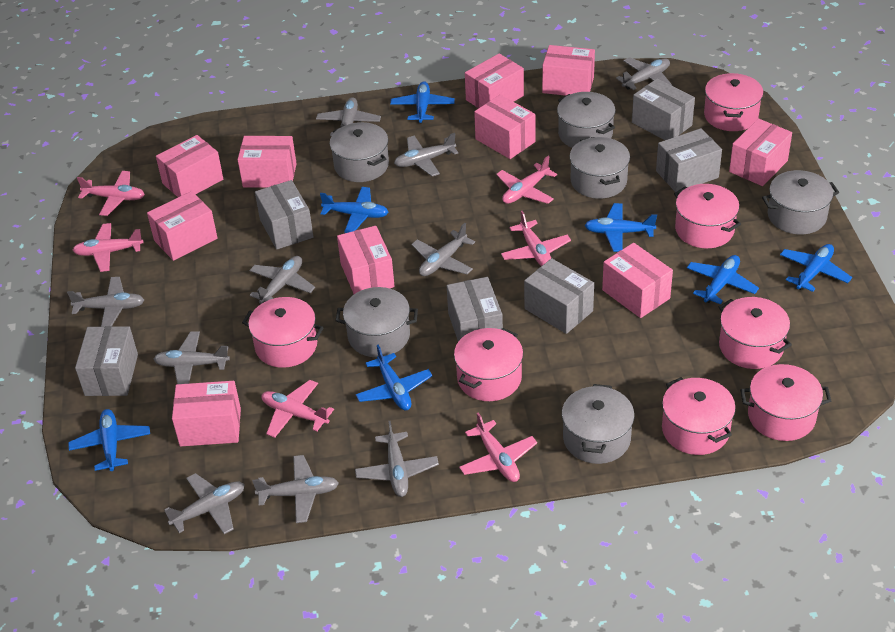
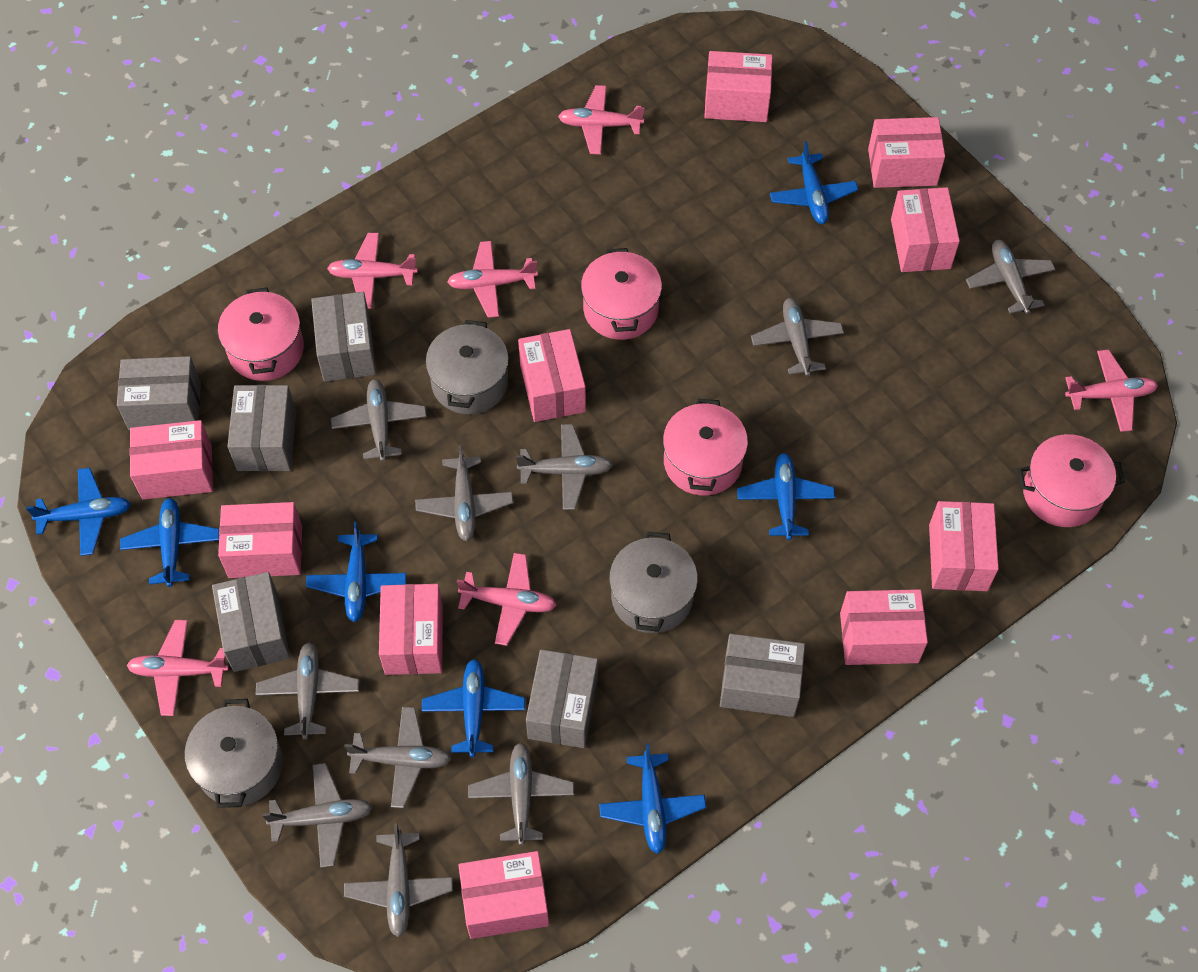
grey pot: [330,122,389,182] [335,287,418,357] [557,92,615,148] [562,384,634,464] [570,137,630,199] [762,170,839,234] = 6 -> [185,699,283,808] [426,320,509,414] [609,532,698,633] = 3
pink pot: [242,297,324,368] [454,328,523,401] [662,377,736,455] [674,184,741,248] [704,73,763,131] [719,297,792,369] [740,364,831,441] = 7 -> [218,288,304,381] [581,248,662,340] [663,399,748,496] [1018,434,1125,527] = 4

